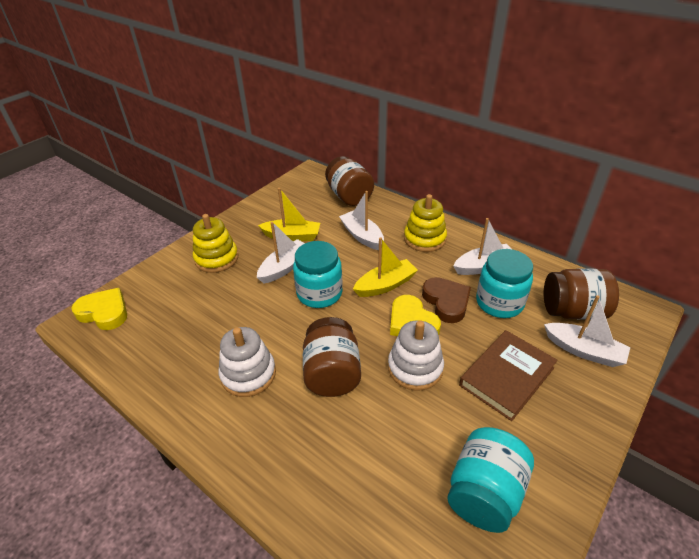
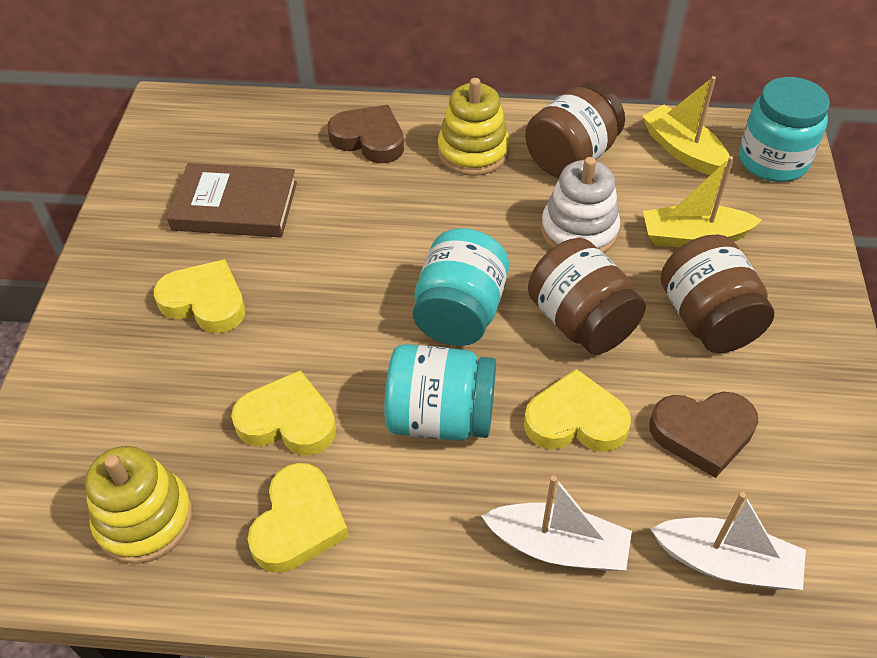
brown heart: [422,277,471,323] = 1 -> [328,105,404,163] [649,392,758,478] = 2
white boat: [257,222,305,284] [339,191,384,250] [453,218,513,275] [544,295,630,367] = 4 -> [482,476,632,571] [651,492,806,590] = 2
white stacking toy: [219,327,276,397] [388,320,444,390] = 2 -> [541,157,620,253] = 1
yellow heart: [71,288,127,330] [390,295,441,336] = 2 -> [154,259,245,333] [231,370,336,455] [248,463,349,573] [524,369,631,452] = 4

